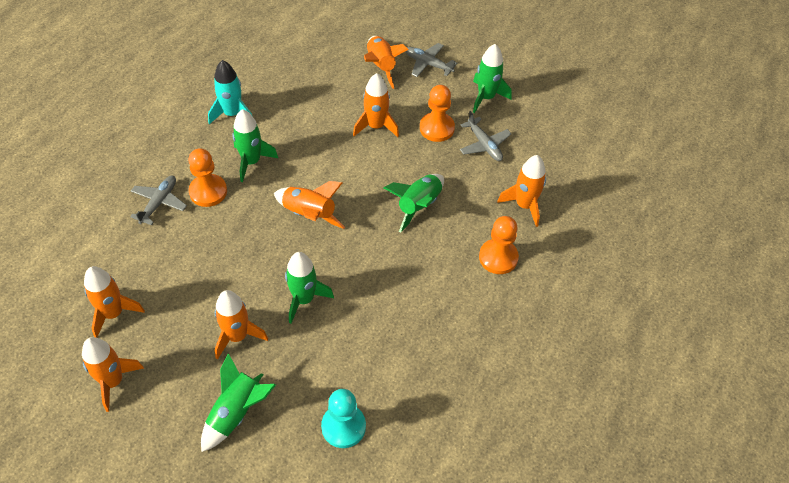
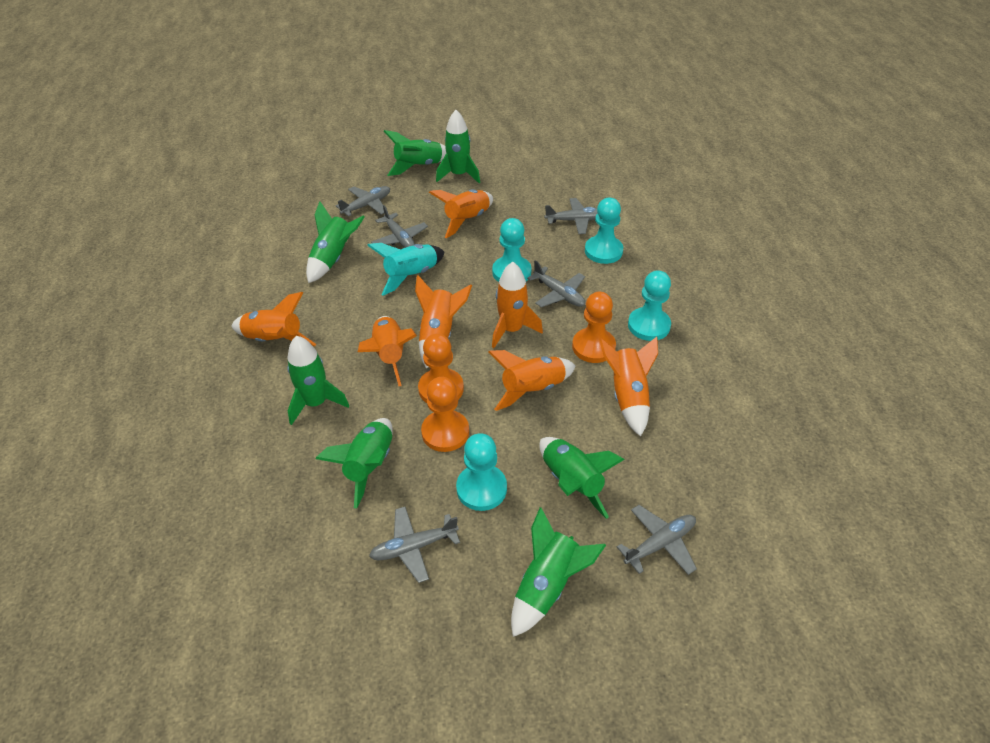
green rocket: [201,353,276,452] [232,109,278,182] [285,252,334,324] [384,174,444,233] [473,44,512,113] = 5 -> [287,336,349,425] [306,202,364,283] [316,418,393,509] [384,130,446,176] [436,110,480,183] [511,507,606,637] [539,437,625,519] = 7
grey plane: [130,176,187,225] [405,43,457,77] [460,111,511,161] = 3 -> [336,186,390,217] [369,507,460,583] [371,205,428,248] [527,260,585,307] [544,198,597,234] [617,505,697,575] = 6
turquoise pawn: [321,389,366,448] = 1 -> [456,433,507,511] [492,218,531,282] [585,198,623,264] [628,270,671,341] = 4

